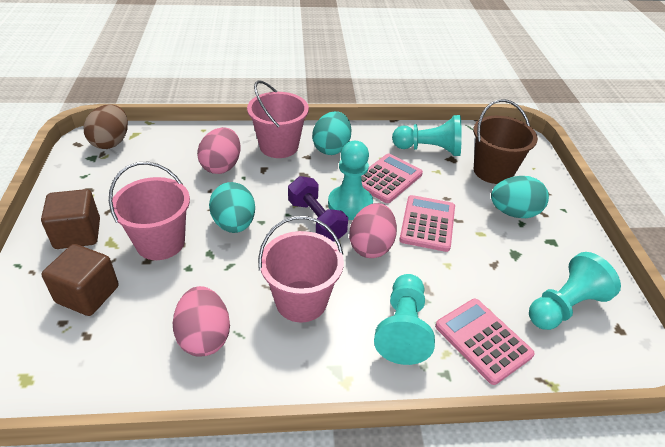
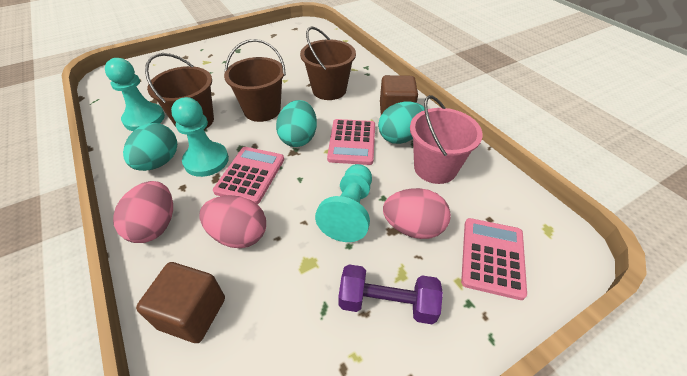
brown bucket: [473,99,538,184] = 1 -> [145,53,214,130] [224,39,286,122] [300,26,356,100] = 3
brown egg: [83,104,128,149] = 1 -> none = 0
pink bucket: [109,162,190,260] [247,80,309,158] [258,216,344,322] = 3 -> [410,95,483,184] = 1
turquoise pawn: [328,141,373,220] [374,274,435,365] [392,115,462,156] [529,252,621,330] = 4 -> [105,58,165,131] [171,97,229,177] [315,164,372,242] = 3

